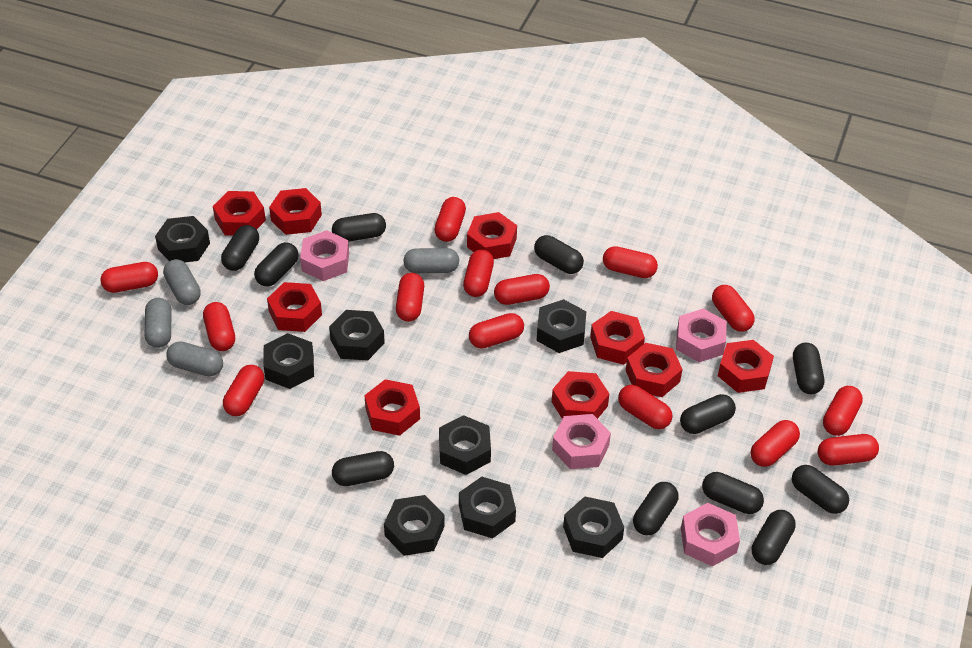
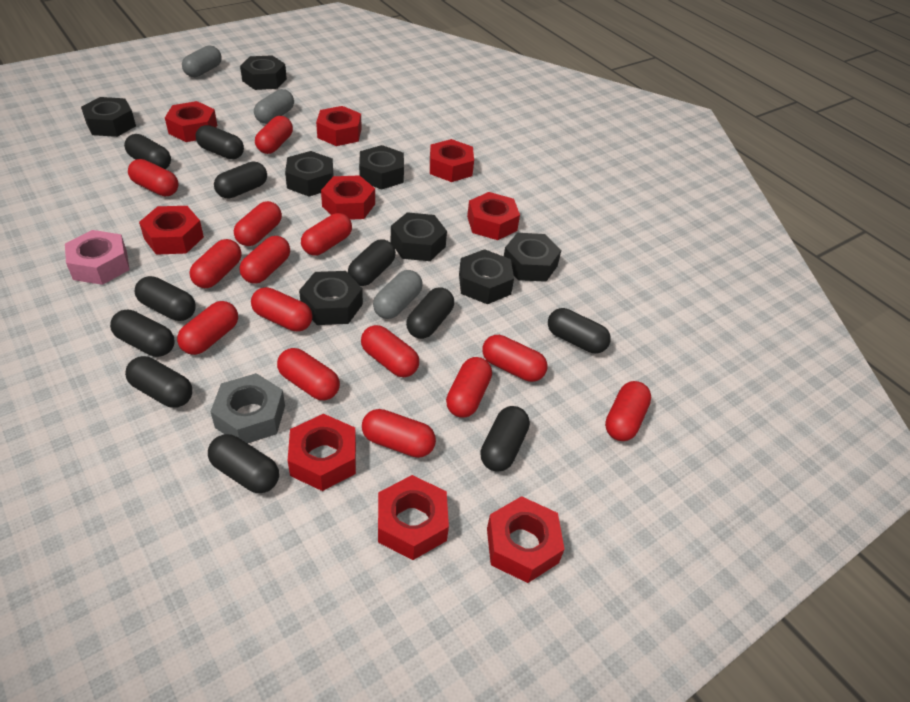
grey capsule: [145,298,171,348] [163,259,201,305] [166,341,223,376] [403,248,459,273] = 4 -> [182,45,222,77] [254,89,294,124] [373,270,423,319] = 3
grey nut: none = 0 -> [210,373,285,444] = 1
pink nut: [300,230,349,281] [552,414,611,469] [676,308,727,362] [681,503,740,567] = 4 -> [65,230,129,285] = 1

